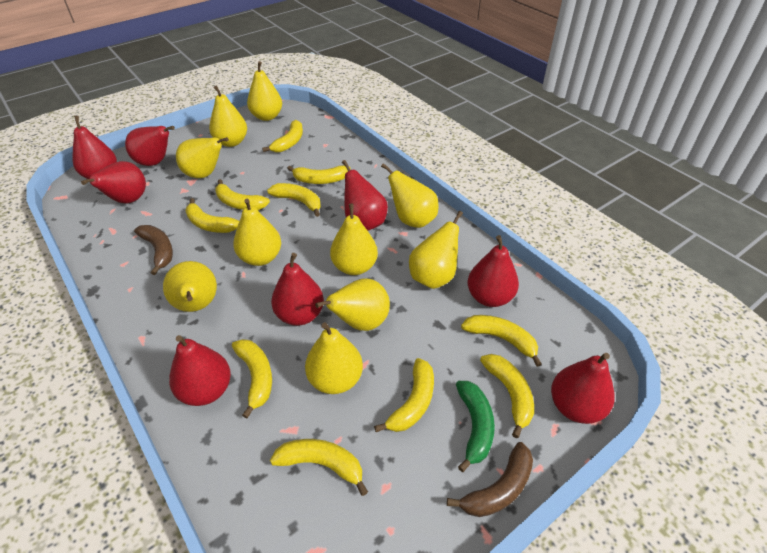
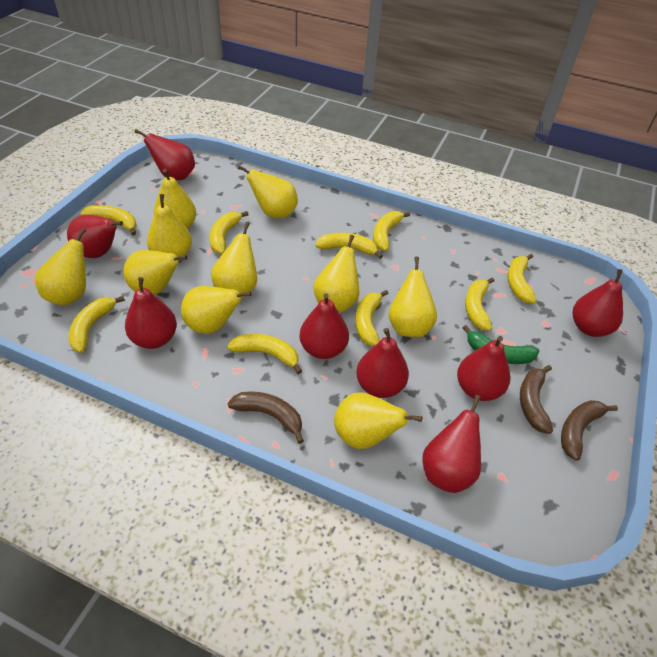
brown banana: [134,225,173,275] [447,442,533,517] = 2 -> [228,392,304,444] [520,365,553,434] [561,400,618,461] = 3
yellow banana: [185,198,239,233] [215,179,270,210] [232,339,272,419] [262,120,303,152] [267,183,321,217] [270,439,368,496] [287,165,350,184] [374,358,434,432] [461,315,542,367] [480,354,534,438] = 10 -> [68,296,125,353] [80,205,137,236] [210,211,249,254] [227,334,302,374] [316,233,383,259] [355,290,388,346] [373,211,410,251] [465,277,494,331] [507,254,537,303] = 9

